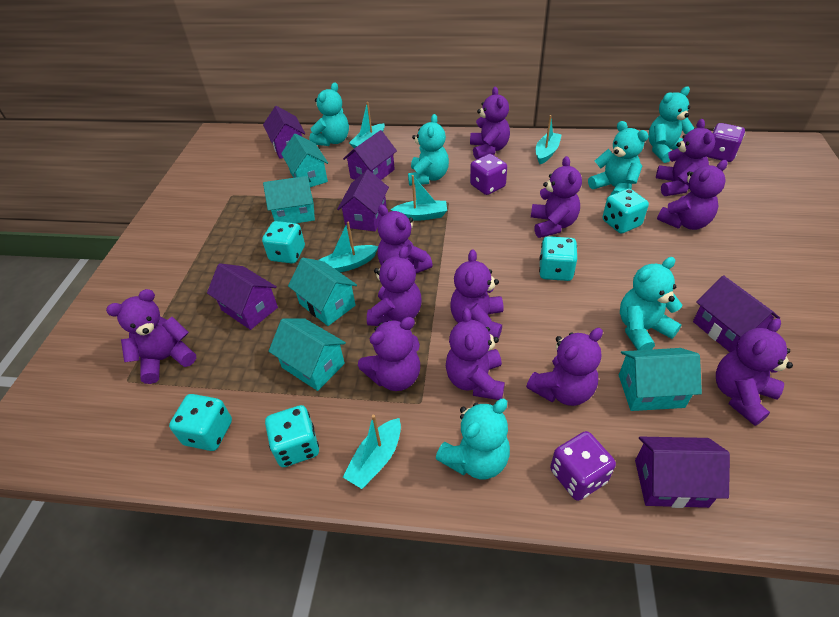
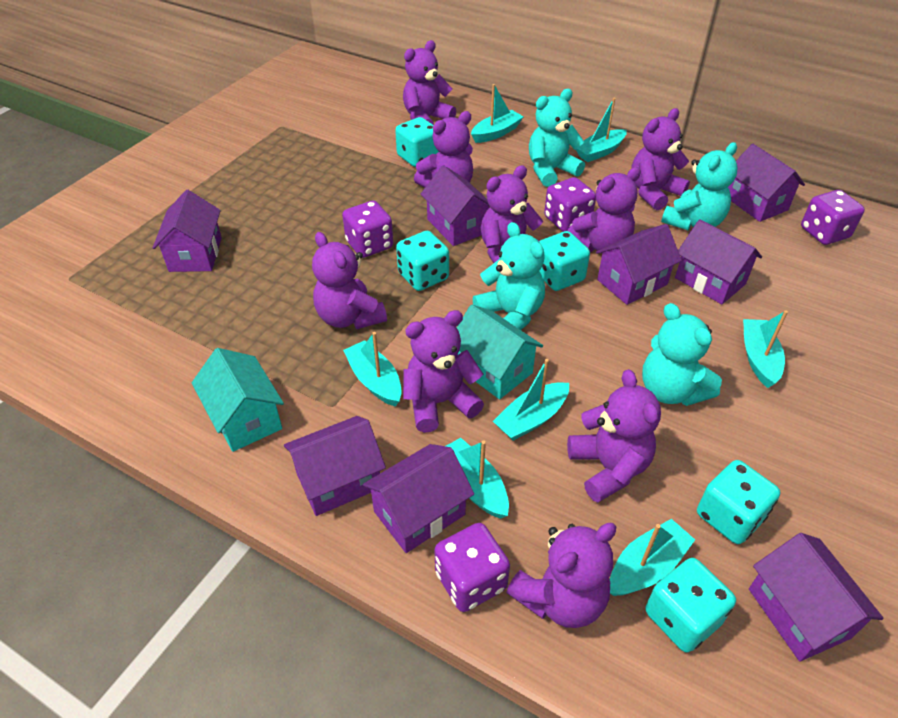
purple dice: [470,154,507,195] [550,431,616,501] [707,123,745,162] = 3 -> [342,201,393,258] [435,523,510,612] [544,177,596,232] [801,190,865,245] = 4
purple house: [207,263,278,330] [263,106,305,159] [337,170,389,231] [343,130,397,180] [635,436,730,508] [693,275,780,352] = 6 -> [153,190,222,272] [284,416,386,516] [363,444,474,553] [421,165,489,246] [596,224,682,305] [675,219,762,304] [728,144,805,222] [749,533,884,661] = 8
purple teddy bear: [106,289,196,384] [358,317,420,391] [367,246,422,326] [378,205,433,273] [446,308,505,400] [450,249,504,339] [470,87,510,159] [526,328,603,406] [531,156,582,238] [656,119,715,196] [657,160,728,230] [716,318,793,426] = 12 -> [312,232,387,329] [403,40,456,125] [403,310,484,433] [414,111,473,188] [481,165,543,263] [507,523,616,628] [567,167,641,253] [567,369,661,503] [631,108,690,210] = 9
turquoise boat: [319,222,378,273] [343,415,401,489] [349,102,385,148] [391,175,447,221] [536,115,562,164] = 5 -> [343,332,402,407] [446,438,509,519] [471,84,524,143] [493,359,569,441] [576,98,627,162] [610,519,695,596] [743,310,788,388] = 7
turquoise house: [263,176,315,223] [269,319,346,391] [281,133,328,187] [288,258,357,326] [619,348,702,411] = 5 -> [192,348,284,452] [457,305,543,399] = 2
turquoise teddy bear: [309,82,349,146] [408,114,449,186] [436,399,510,479] [588,121,649,195] [620,257,683,350] [648,87,694,163] = 6 -> [473,222,545,330] [529,89,585,187] [642,303,722,406] [661,142,738,230] = 4

